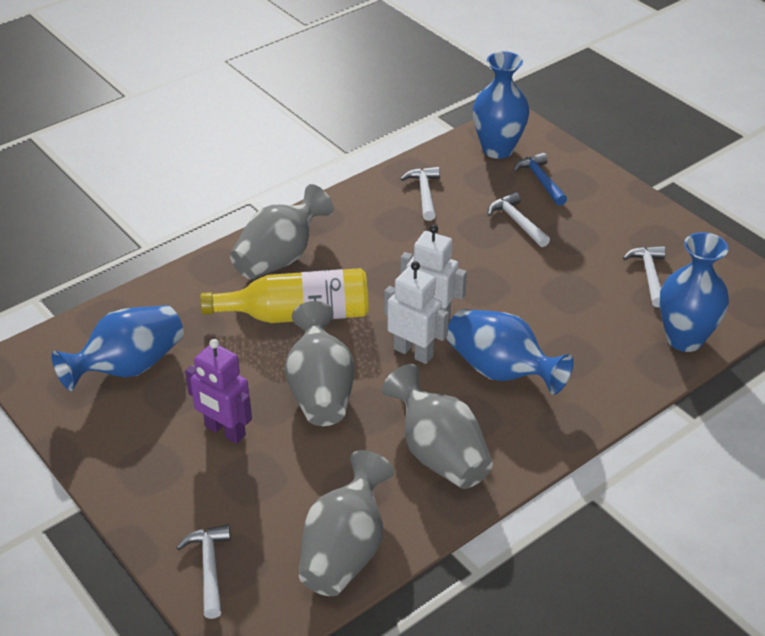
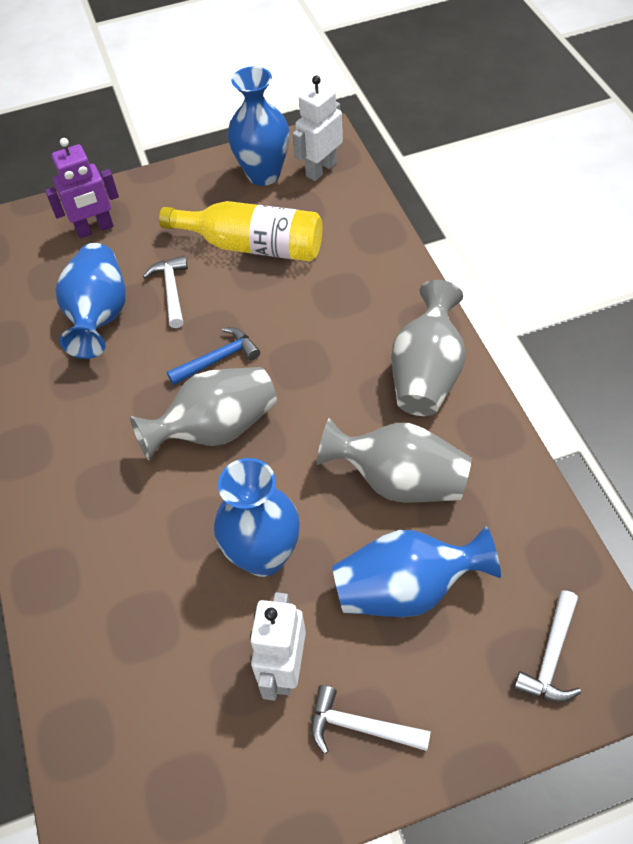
grey vase: [230,184,334,279] [285,301,354,426] [299,450,394,596] [382,364,493,489] = 4 -> [130,367,277,461] [316,418,472,502] [392,280,466,416] = 3
white hammer: [176,524,231,619] [401,167,440,221] [488,192,550,247] [623,246,666,307] = 4 -> [143,256,188,328] [311,685,431,754] [514,590,581,703] = 3

